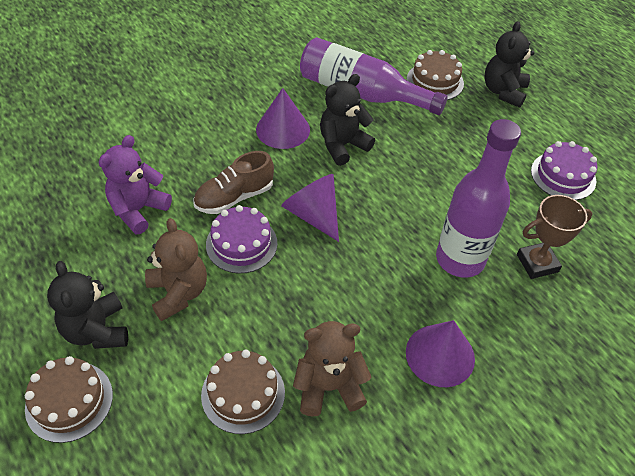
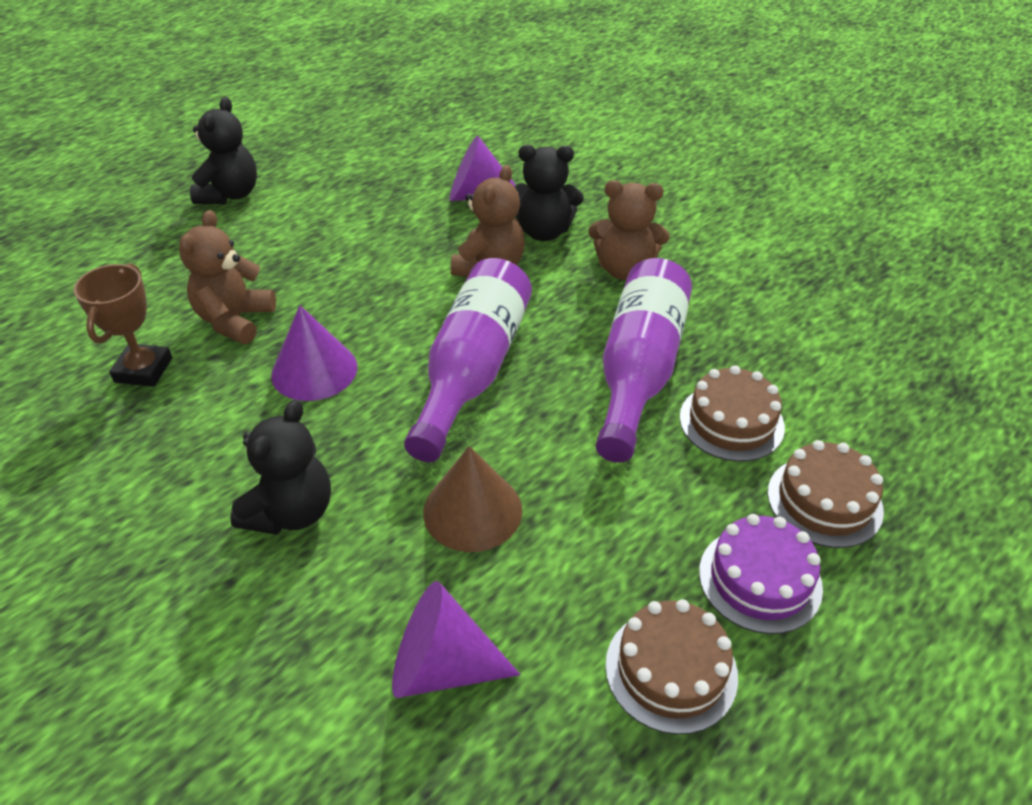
brown cone: none = 0 -> [423,446,522,552] = 1
brown shoe: [193,151,274,214] = 1 -> none = 0
brown teddy bear: [145,218,207,321] [293,321,372,417] = 2 -> [179,210,276,344] [451,165,525,277] [588,180,670,280] = 3
purple cake: [206,205,277,274] [531,141,597,200] = 2 -> [699,514,823,634] = 1
purple teddy bear: [99,135,172,234] = 1 -> none = 0

